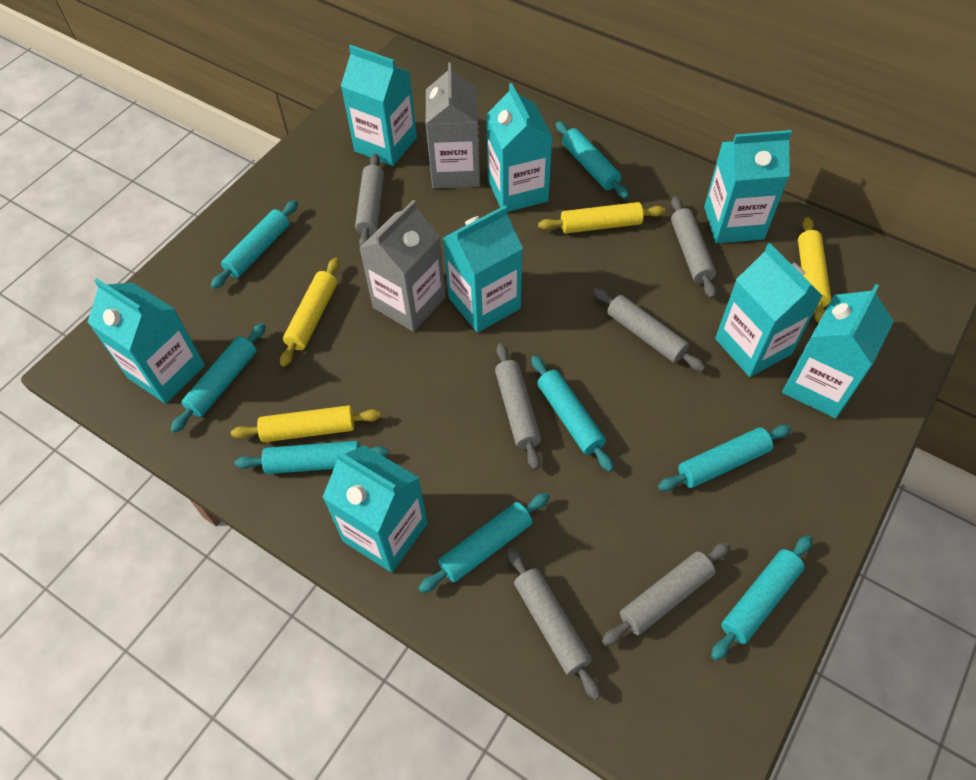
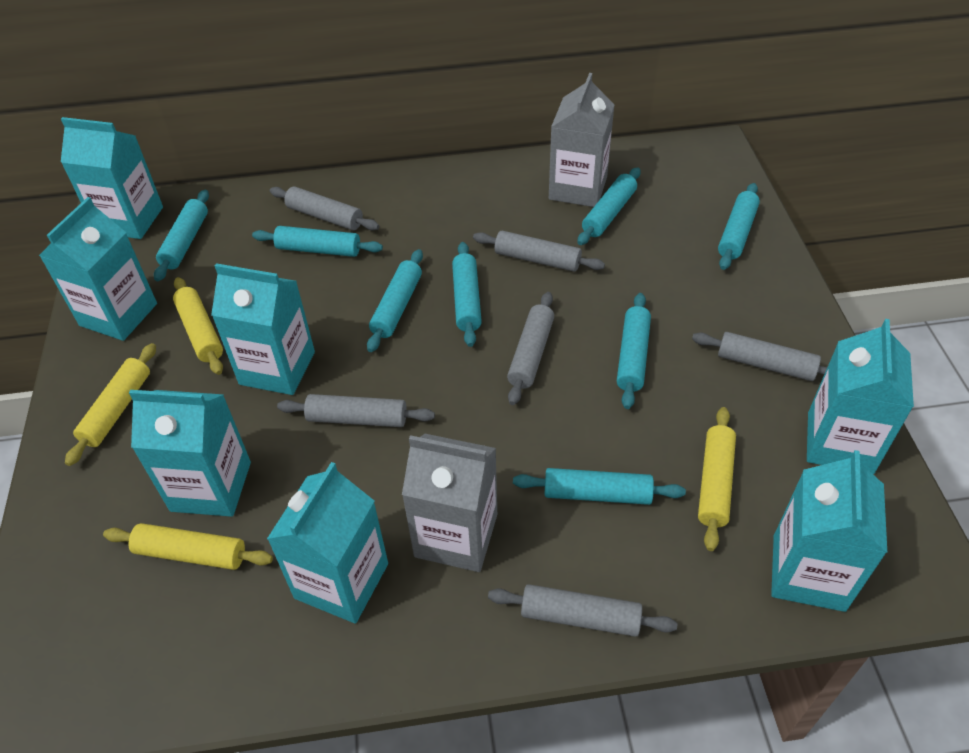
turquoise carton: [87,278,205,404] [322,445,428,573] [341,45,417,166] [443,205,523,333] [486,83,552,212] [704,130,792,243] [715,243,823,377] [782,284,894,418] = 8 -> [39,197,157,341] [61,117,163,239] [129,390,251,517] [211,263,315,395] [267,462,388,624] [771,450,887,612] [807,319,914,474] = 7

